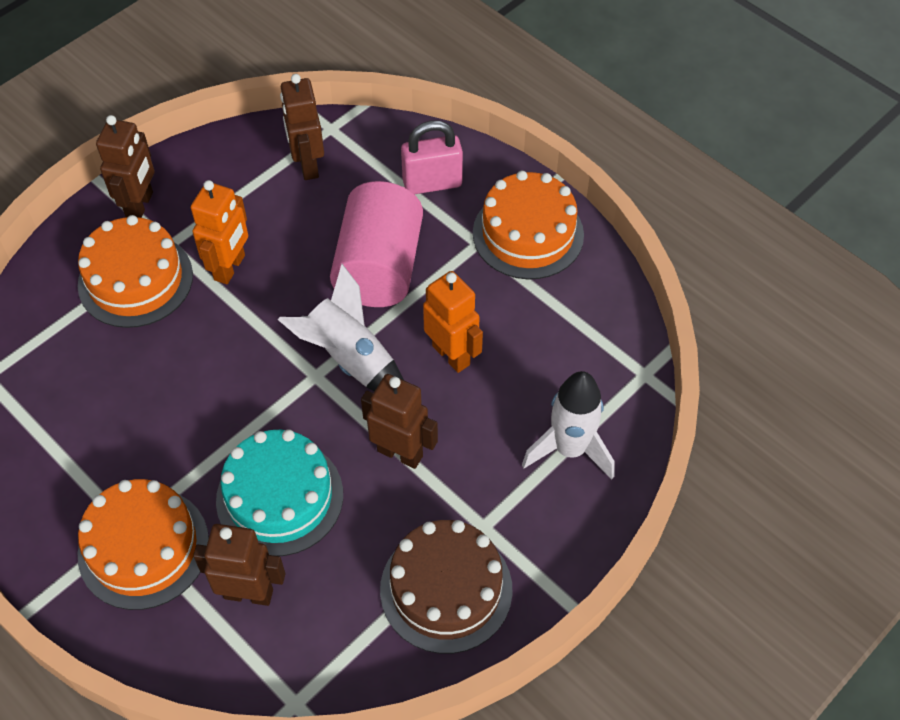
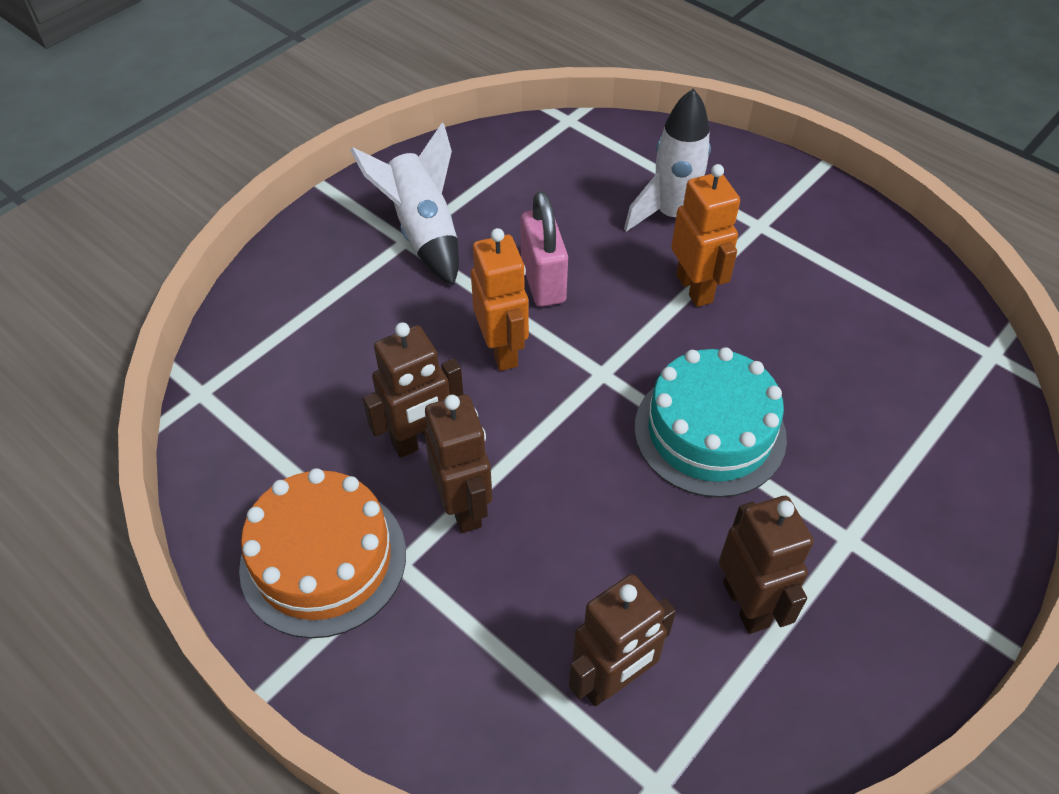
brown cake: [380,520,513,654] = 1 -> none = 0
orange cake: [78,215,193,328] [78,479,209,610] [473,171,584,279] = 3 -> [239,468,406,638] = 1
pink cylinder: [330,181,423,307] = 1 -> none = 0

